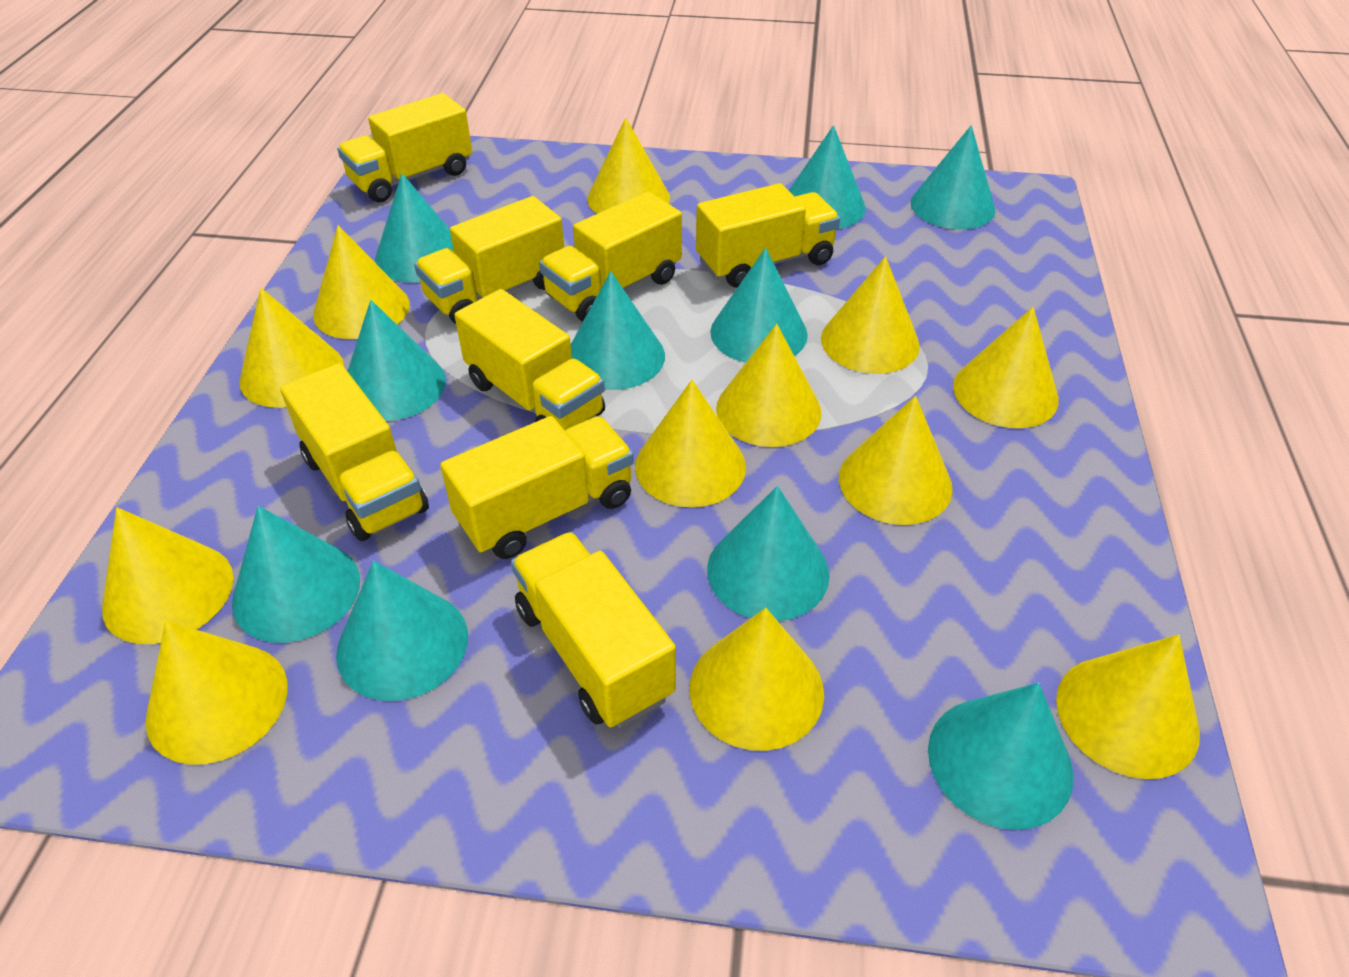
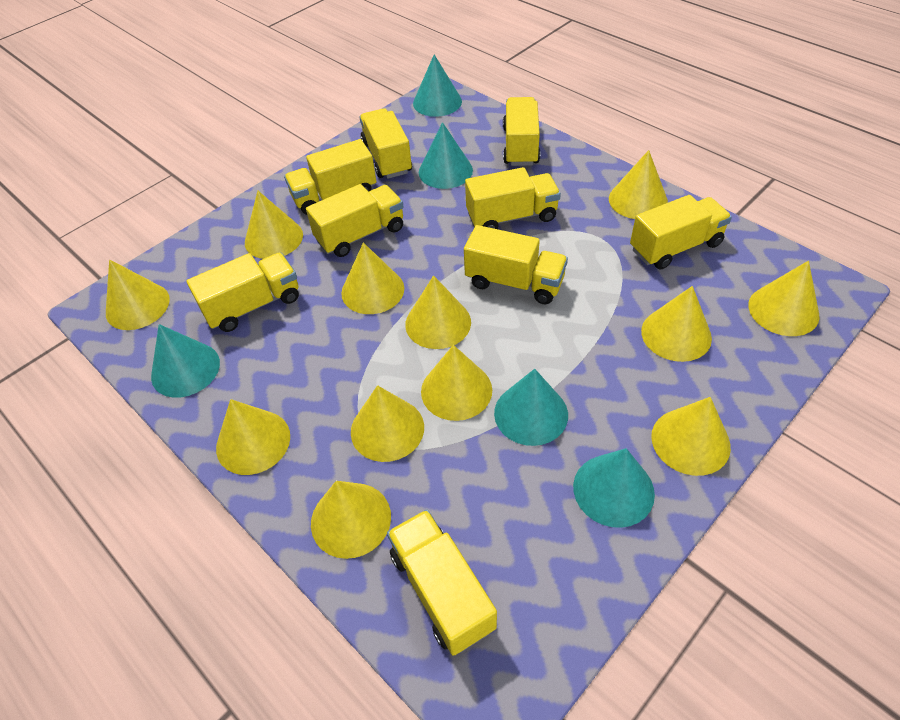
turquoise cone: [232,506,360,643] [336,561,468,701] [348,300,446,421] [375,173,454,283] [571,271,665,390] [707,486,830,621] [710,248,808,363] [789,125,866,229] [910,125,996,230] [928,683,1074,830] = 10 -> [151,324,220,398] [413,54,462,117] [419,122,473,189] [494,369,568,446] [573,448,655,528] = 5
yellow truck: [280,363,429,541] [337,93,472,203] [414,196,564,324] [440,416,634,559] [454,289,605,430] [511,532,676,728] [539,192,682,321] [696,183,840,288] = 8 -> [187,253,299,332] [284,139,376,215] [306,184,404,257] [359,108,412,179] [387,510,497,656] [464,225,568,304] [465,167,561,229] [503,97,540,166] [630,195,732,270] = 9

